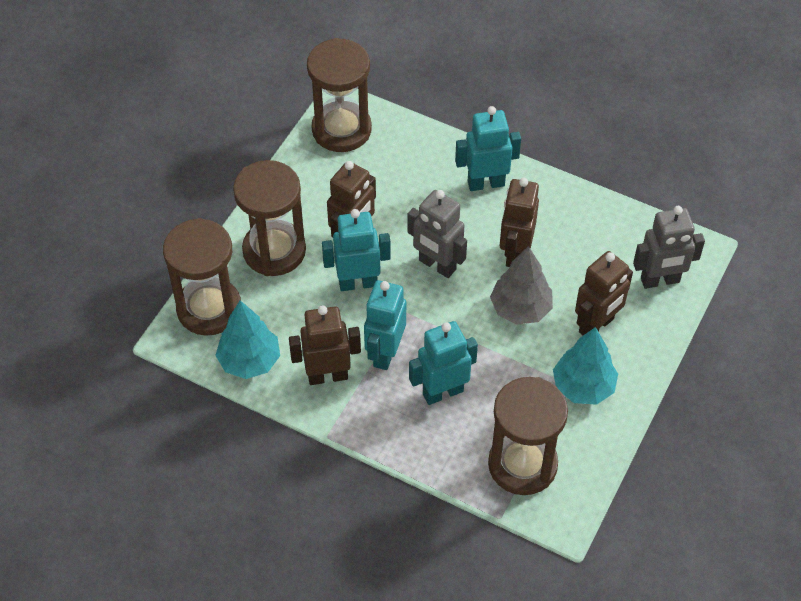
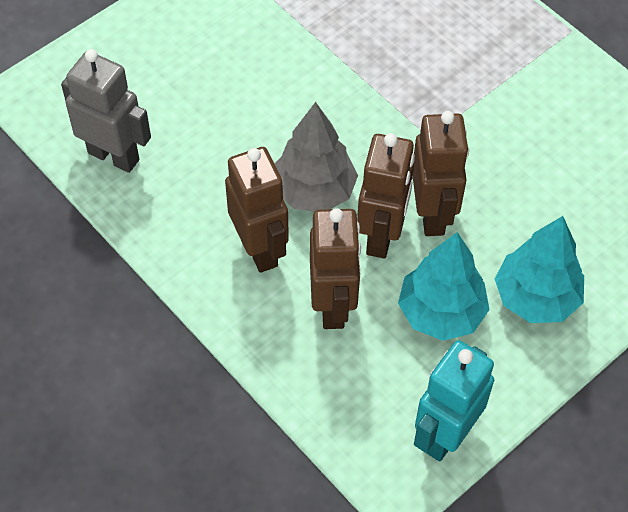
brown hourglass: [163,218,241,336] [233,160,306,276] [307,38,372,152] [488,377,568,495] = 4 -> none = 0
grey robot: [407,190,467,278] [633,206,705,289] = 2 -> [61,49,151,173] = 1
turquoise robot: [322,209,391,291] [364,280,406,370] [409,321,478,405] [455,106,521,191] = 4 -> [414,340,494,462] = 1

